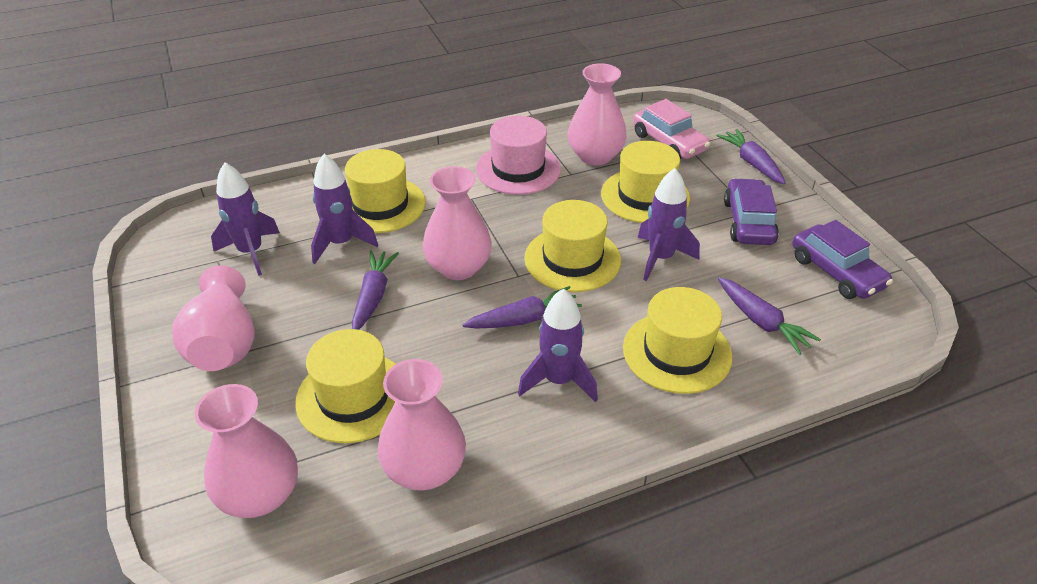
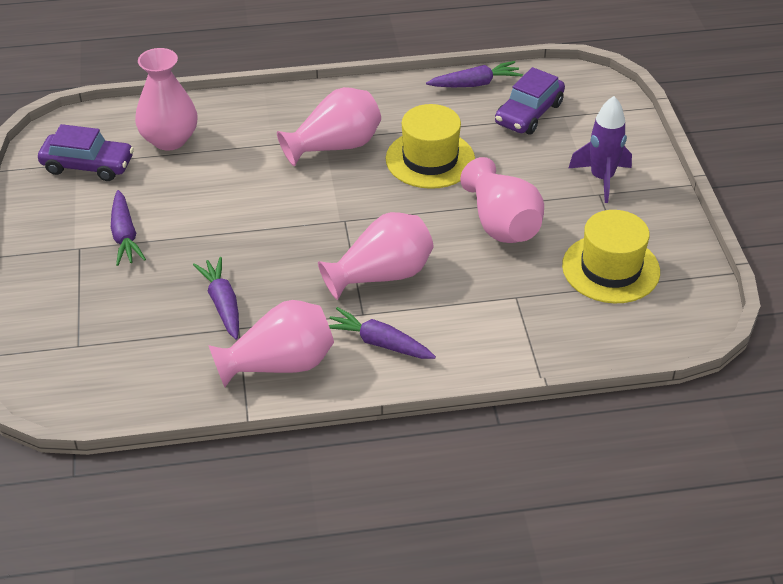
pink car: [633,99,710,159] = 1 -> none = 0
pink hat: [476,116,561,195] = 1 -> none = 0
purple rocket: [211,162,280,276] [311,154,378,264] [518,288,598,402] [638,168,700,281] = 4 -> [568,96,632,203] = 1
yellow hat: [295,329,396,443] [345,149,426,233] [524,200,621,292] [601,141,690,223] [623,287,733,394] = 5 -> [386,104,475,189] [562,210,660,303] = 2

